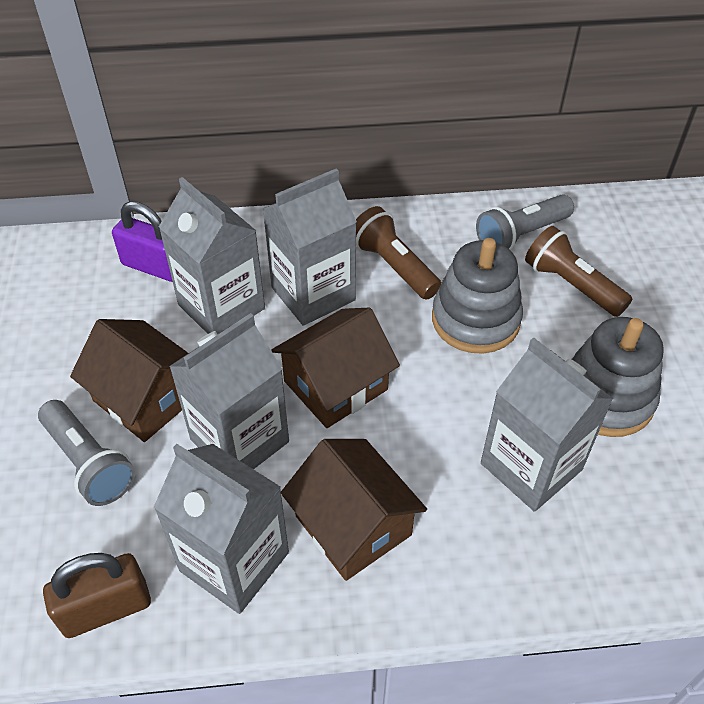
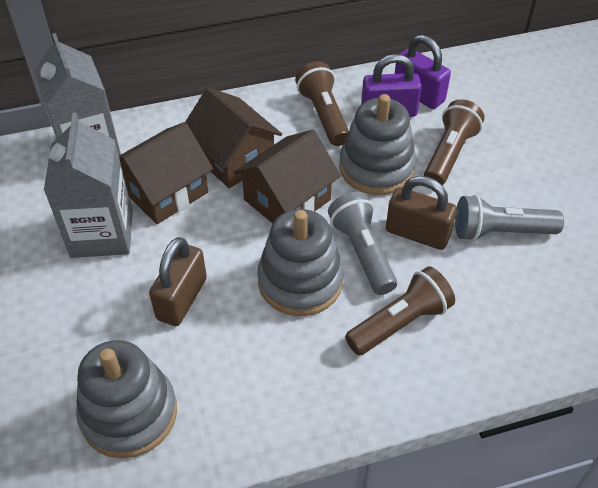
brown flashlight: [356,206,441,300] [525,226,632,317] = 2 -> [295,62,349,146] [345,266,455,355] [424,99,484,185] = 3
brown padlock: [43,553,151,638] = 1 -> [149,237,207,326] [386,176,457,250] = 2
grey carton: [154,444,289,614] [159,177,265,334] [169,313,289,469] [263,168,357,326] [481,338,613,512] = 5 -> [34,33,121,155] [44,112,133,258] = 2
grey stacking toy: [432,238,523,354] [572,317,664,437] = 2 -> [76,340,177,459] [257,209,344,316] [339,94,416,195] = 3
purple padlock: [112,201,173,282] = 1 -> [361,54,422,117] [395,35,451,109] = 2

